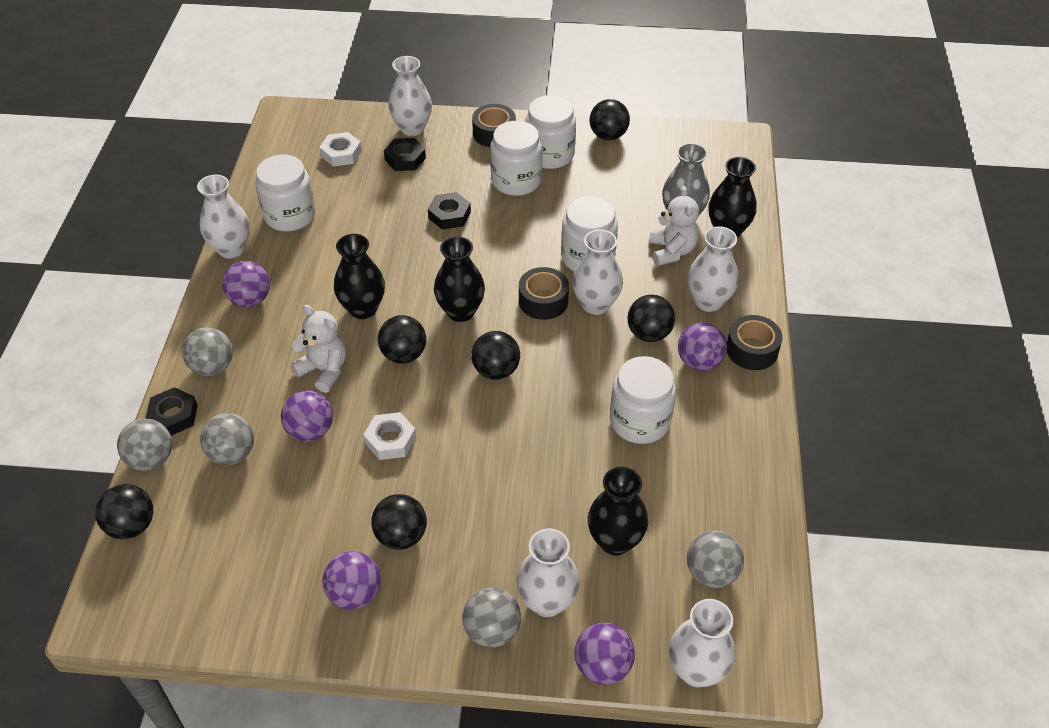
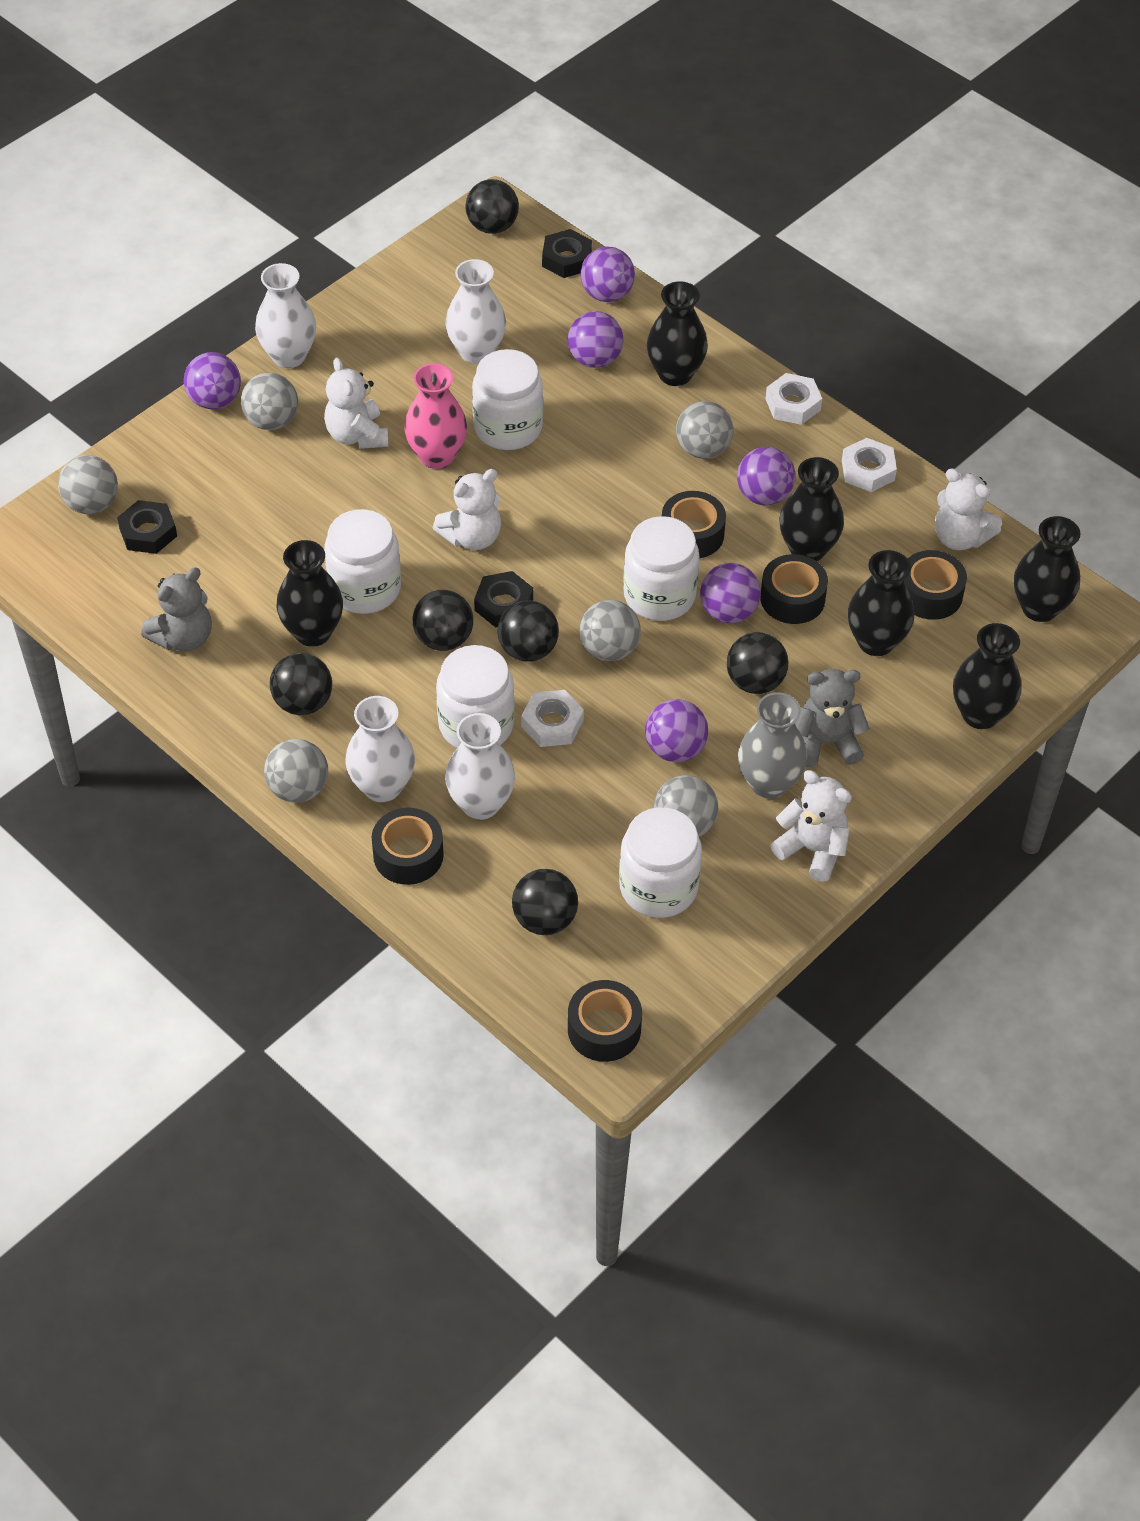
black tape: [472,104,516,147] [519,267,569,320] [727,315,783,370] = 3 -> [372,808,444,885] [568,980,642,1062] [662,491,726,558] [760,554,828,624] [903,550,967,620] = 5
black vase: [334,234,385,319] [434,236,485,322] [588,467,648,555] [708,157,757,238] = 4 -> [277,540,343,647] [647,281,708,386] [779,457,844,561] [848,550,914,656] [953,623,1021,729] [1014,516,1080,622] = 6
grey ball: [117,419,172,471] [182,327,233,376] [200,413,254,465] [462,587,521,648] [687,531,744,588] = 5 -> [58,455,118,514] [241,373,298,430] [264,739,328,803] [579,600,641,661] [654,775,718,837] [676,401,733,459] = 6
grey teddy bear: none = 0 -> [141,567,212,651] [795,669,870,767] = 2
pink vase: none = 0 -> [404,363,467,469] = 1
purple ball: [222,261,270,307] [281,390,333,442] [323,551,381,610] [575,623,635,685] [678,322,727,371] = 5 -> [184,352,241,409] [568,311,623,368] [581,247,635,302] [645,699,708,762] [700,563,761,623] [737,447,795,505] = 6
white nut: [319,132,362,167] [363,412,416,460] = 2 -> [521,690,584,747] [765,373,822,425] [842,438,897,492] = 3
white teddy bear: [291,305,347,393] [649,186,699,266] = 2 -> [324,358,389,449] [433,469,501,550] [770,770,852,882] [935,468,1002,550] = 4
white vase: [197,175,250,259] [388,56,432,136] [516,528,580,617] [572,229,623,315] [669,599,735,687] [688,226,739,312] = 6 -> [255,263,316,368] [345,696,415,802] [445,259,506,364] [445,713,515,820] = 4

